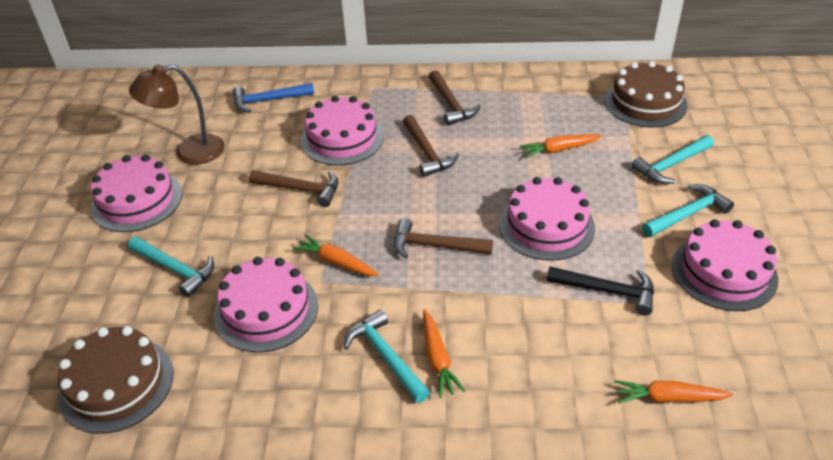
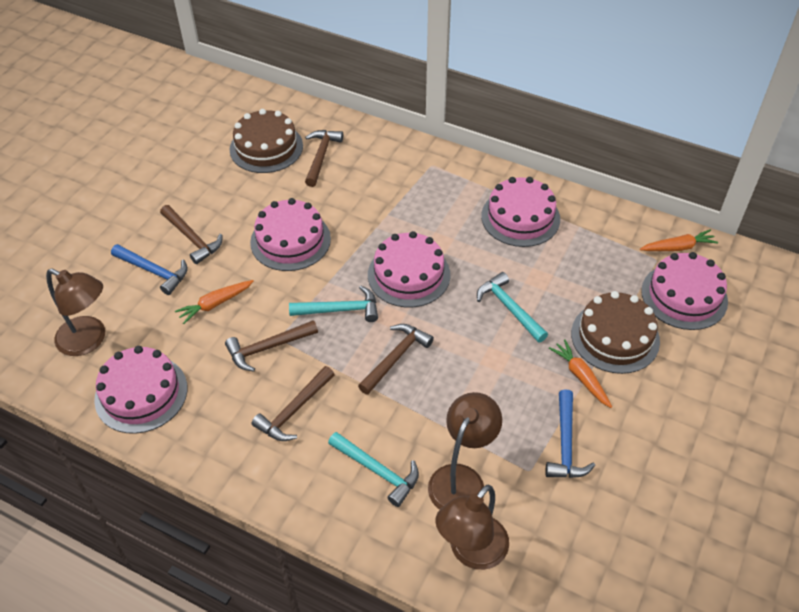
black hammer: [547,266,654,315] = 1 -> none = 0
blue hammer: [233,83,314,113] = 1 -> [111,244,188,295] [545,389,595,478] = 2
brown hammer: [249,170,339,207] [394,218,493,259] [403,115,459,177] [429,70,480,125] = 4 -> [160,205,222,264] [225,320,318,372] [252,366,335,441] [305,130,343,187] [358,324,434,395] = 5
brown lamp: [129,64,225,165] = 1 -> [46,269,105,356] [428,392,502,510] [435,485,509,570] = 3
orange carrot: [293,234,379,276] [423,309,465,398] [520,134,602,158] [615,380,733,404] = 4 -> [175,280,254,324] [549,339,612,408] [640,230,718,251] = 3
turquoise hammer: [128,237,214,298] [344,309,430,403] [631,135,714,184] [642,184,734,237] = 4 -> [289,286,378,322] [328,432,419,507] [477,272,548,343] = 3

